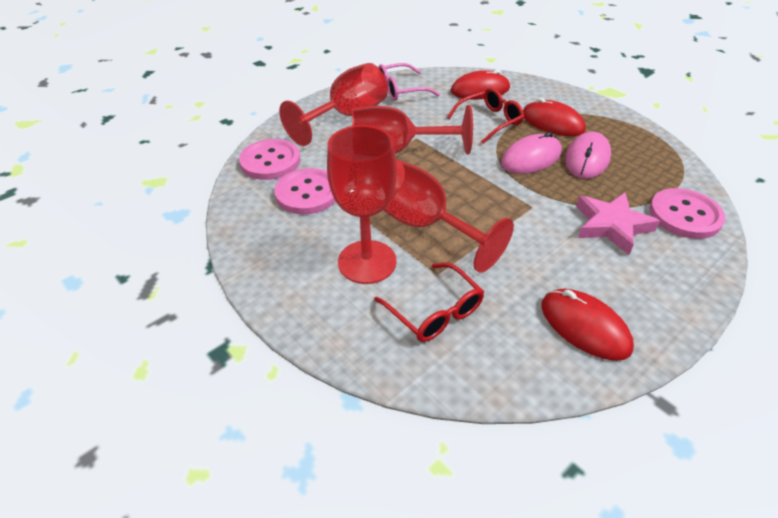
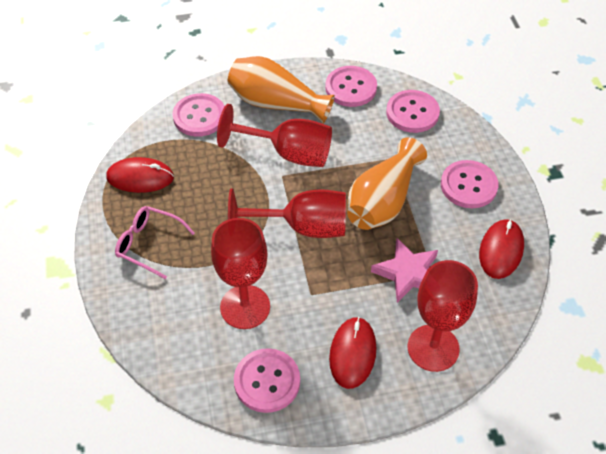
orange vase: none = 0 -> [228,56,335,124] [347,137,427,230] = 2
pink button: [239,139,301,180] [274,168,336,214] [649,188,725,239] = 3 -> [173,93,225,137] [234,348,300,413] [325,66,377,107] [386,90,440,133] [441,160,498,208] = 5
pink mouse: [501,132,562,174] [565,131,611,179] = 2 -> none = 0
red glasses: [374,263,484,342] [447,88,524,144] = 2 -> none = 0

